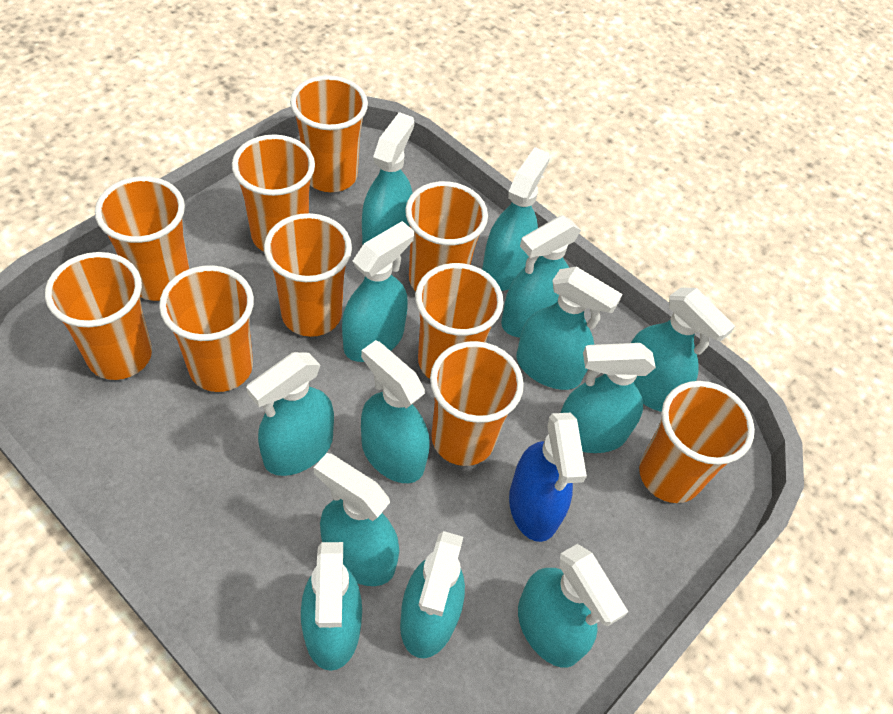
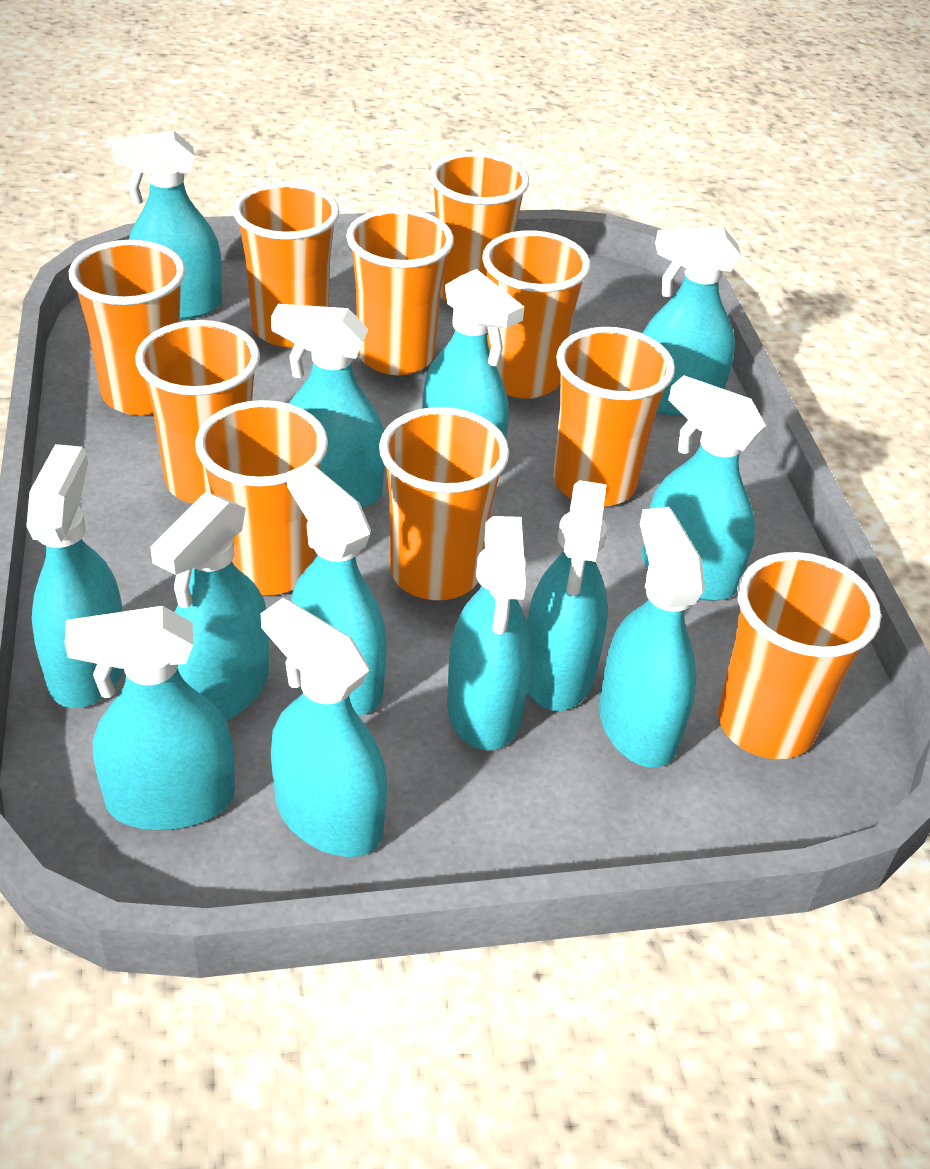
blue spray bottle: [509,413,587,542] = 1 -> none = 0

